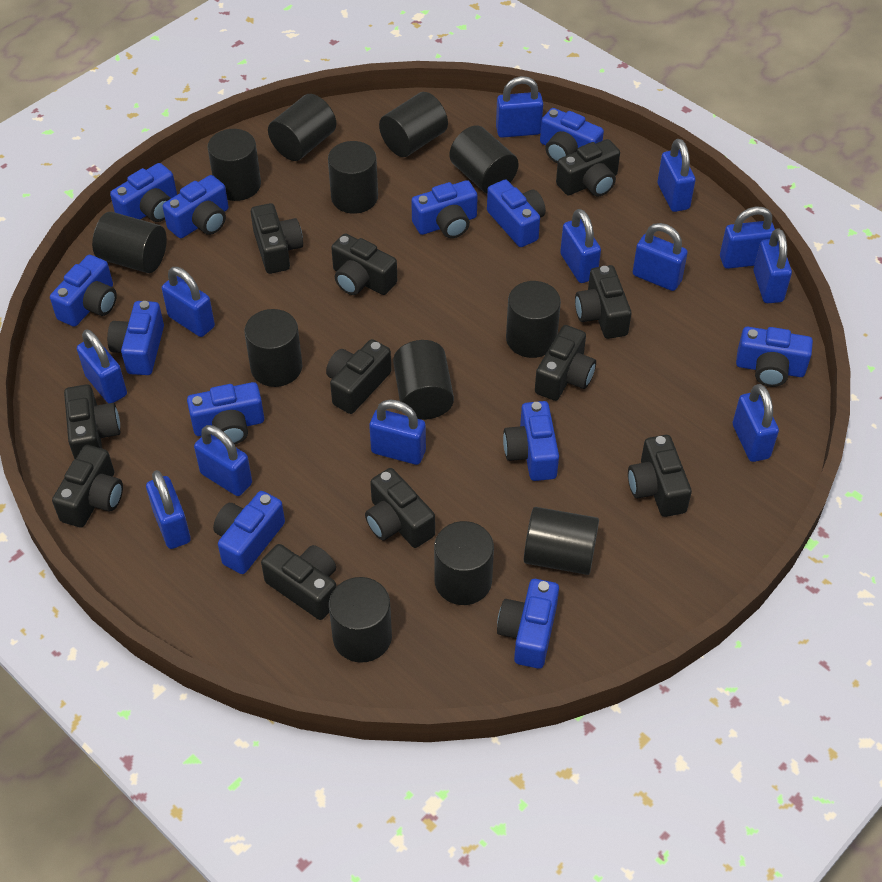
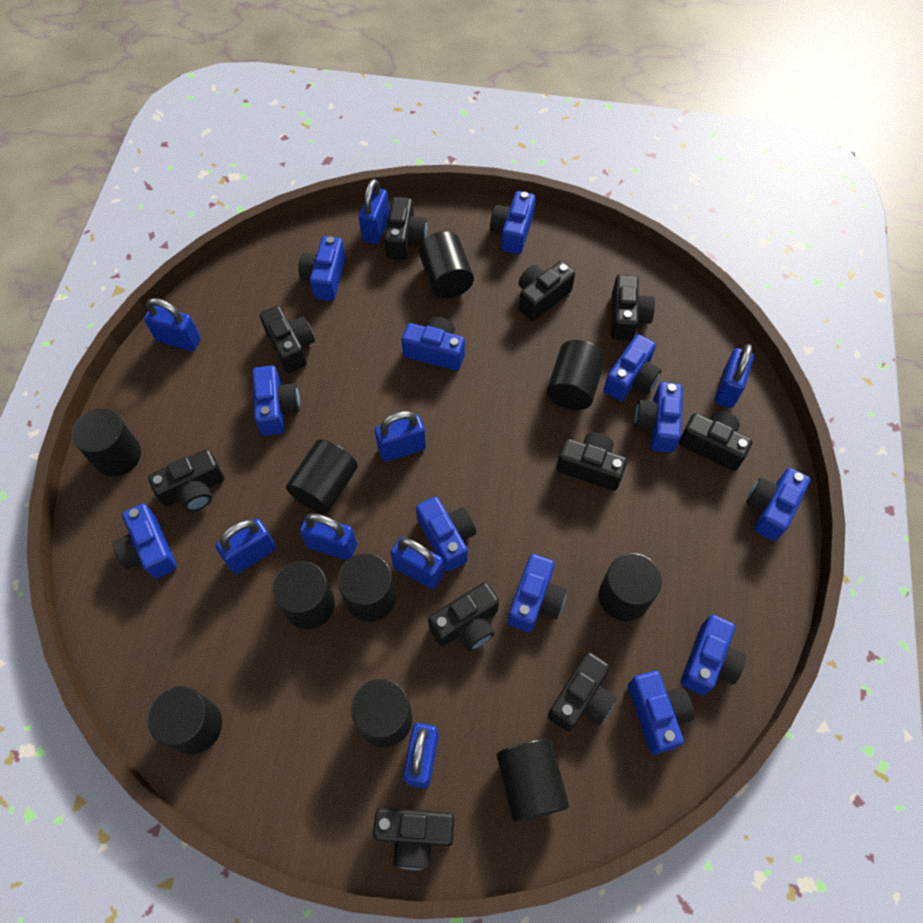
black camera: [52,445,123,527] [64,384,120,459] [251,203,303,274] [261,544,336,620] [326,339,392,414] [331,233,397,295] [365,468,435,548] [535,325,596,401] [556,139,620,197] [575,265,631,339] [628,435,692,517] = 11 -> [148,449,224,511] [260,306,315,373] [373,808,454,870] [384,197,428,260] [428,582,499,651] [519,261,575,321] [548,652,616,732] [556,432,627,491] [611,275,655,341] [679,411,752,471] = 10
black cylinder: [92,211,167,273] [208,129,261,201] [244,309,302,387] [268,94,336,161] [328,141,378,214] [329,577,392,663] [379,92,448,157] [393,340,454,420] [434,521,494,605] [449,125,519,194] [506,281,561,358] [524,507,599,575] = 12 -> [72,409,141,476] [147,686,222,754] [272,561,335,629] [286,440,358,514] [338,553,396,622] [351,679,413,747] [419,231,474,298] [497,739,569,822] [547,340,605,410] [599,553,662,621] = 10
blue padlock: [77,329,127,403] [146,470,191,549] [162,267,215,337] [194,425,252,496] [369,399,426,465] [496,76,543,138] [560,209,601,283] [633,223,688,291] [657,139,696,212] [720,207,775,269] [732,384,779,462] [753,228,792,303] = 12 -> [144,298,201,351] [216,519,276,574] [300,514,357,560] [359,179,390,244] [375,411,426,462] [390,537,444,589] [403,723,439,789] [715,344,754,408] = 8

